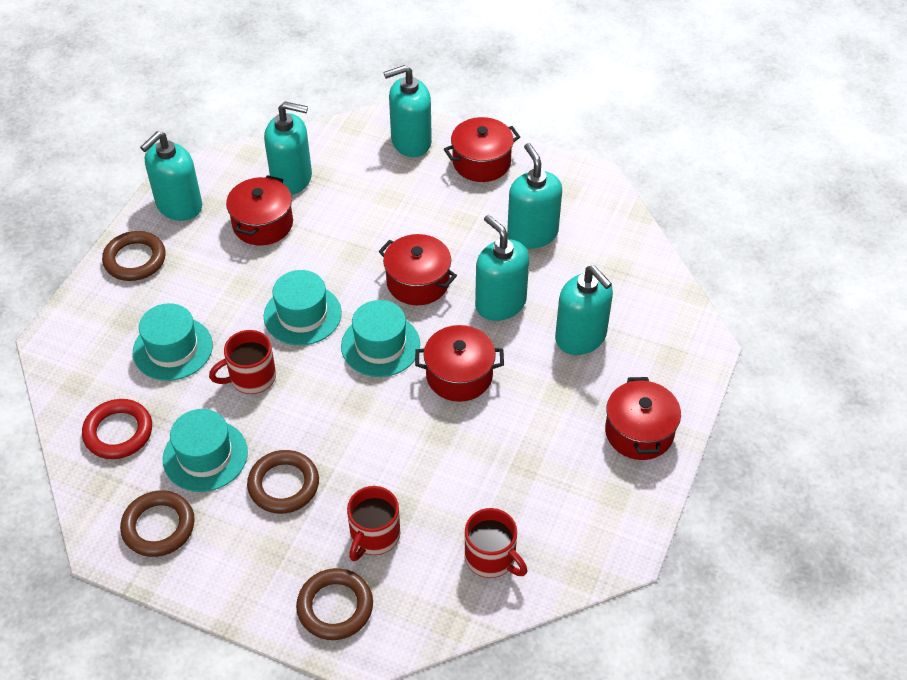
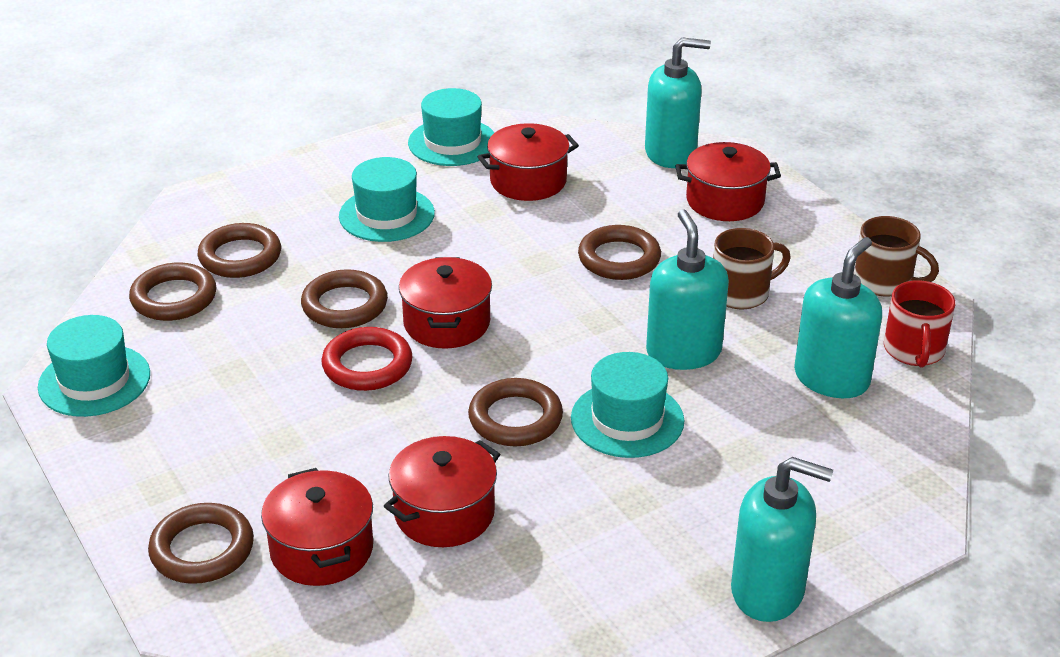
brown mug: none = 0 -> [713,228,791,309] [854,216,939,297] = 2
brown ring: [102,231,166,281] [120,490,195,557] [247,450,319,514] [296,568,373,640] = 4 -> [129,262,216,321] [148,503,254,584] [198,223,281,278] [301,269,388,328] [468,378,563,446] [578,225,661,280] = 6
red mug: [209,330,276,394] [347,486,400,561] [465,508,527,578] = 3 -> [884,280,955,368] = 1
turquoise soap dispenser: [140,131,202,221] [264,102,312,195] [383,65,432,157] [475,215,529,321] [507,143,562,249] [555,265,613,355] = 6 -> [645,37,711,168] [646,209,729,370] [731,457,833,622] [794,237,882,398] = 4

